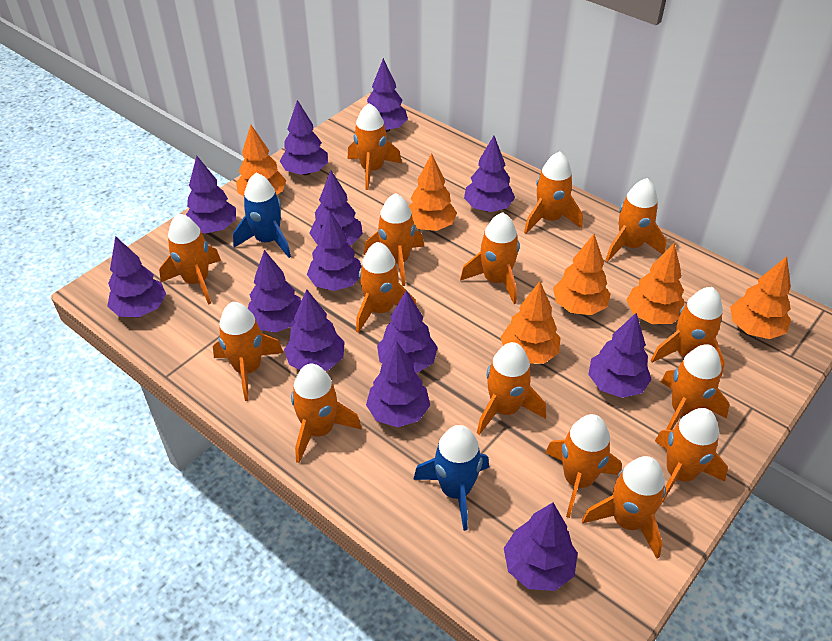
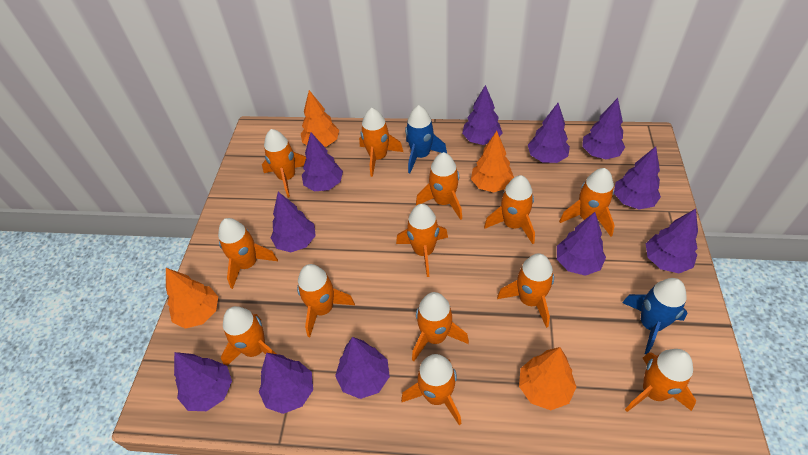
orange rocket: [159,213,221,305] [213,302,283,401] [291,363,362,463] [348,103,402,190] [356,242,417,333] [364,193,424,286] [460,212,520,304] [477,342,546,435] [524,151,583,234] [545,414,622,518] [582,456,666,559] [606,178,666,262] [651,287,725,377] [655,408,728,505] [661,344,729,430] = 15 -> [218,218,278,289] [221,306,276,366] [262,129,306,198] [297,264,355,337] [359,108,403,177] [396,204,448,277] [401,354,462,425] [412,292,469,361] [416,152,462,220] [484,175,535,244] [497,253,554,328] [559,168,615,237] [625,349,696,412] = 13
orange tree: [236,125,286,196] [409,153,457,231] [500,281,561,364] [553,234,611,315] [626,243,684,324] [730,256,791,339] = 6 -> [166,268,218,329] [301,90,339,147] [471,131,514,192] [519,347,576,410] = 4
purple tree: [107,236,166,317] [186,156,236,234] [248,250,301,332] [280,100,328,175] [284,290,345,371] [307,210,362,291] [309,170,363,245] [366,341,430,427] [367,58,408,132] [377,290,438,373] [464,136,515,212] [504,503,578,591] [588,313,652,398] = 13 -> [174,352,232,411] [259,353,313,414] [271,192,316,252] [302,132,343,191] [335,337,390,399] [462,85,502,145] [528,103,570,163] [557,212,606,276] [582,98,625,159] [614,146,661,209] [646,209,698,273] = 11

